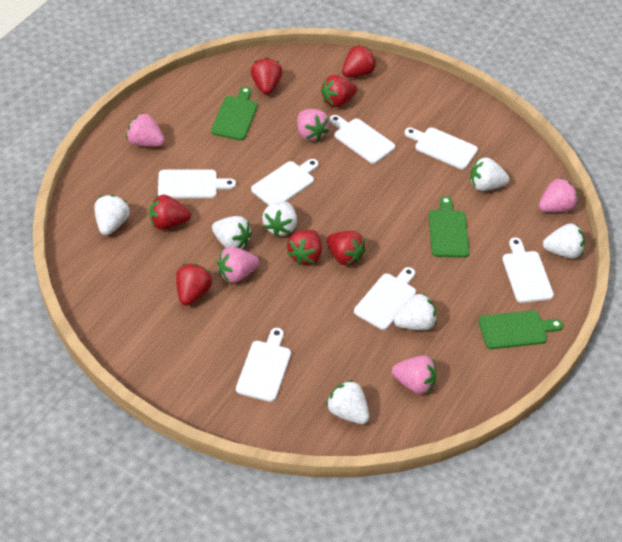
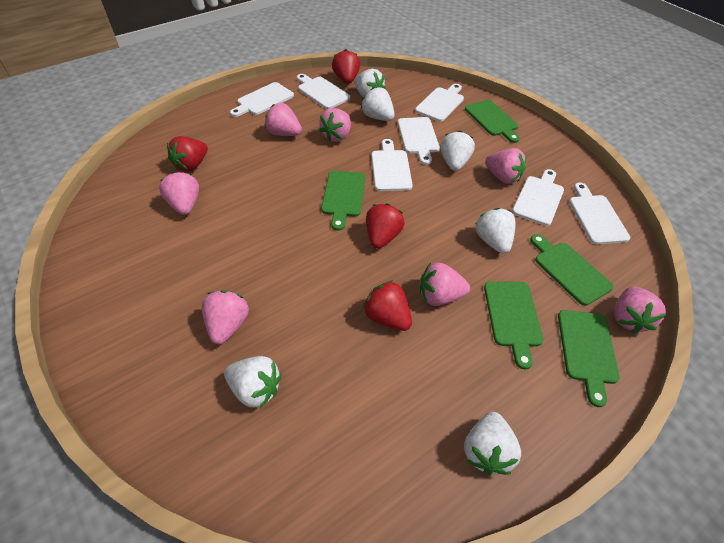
green cutting board: [211,87,258,140] [429,196,469,258] [478,310,563,349] = 3 -> [321,170,366,231] [465,100,520,143] [484,282,543,370] [530,234,614,306] [558,310,620,407] = 5
pink strawberry: [126,113,165,147] [217,247,259,283] [297,109,329,141] [392,355,437,394] [539,178,578,212] = 5 -> [159,172,199,215] [202,290,249,344] [265,103,302,136] [319,108,351,142] [420,262,470,306] [485,148,526,184] [614,287,666,333] = 7
red strawberry: [149,195,191,230] [176,264,212,306] [251,58,283,95] [287,230,322,265] [321,75,357,107] [327,231,366,266] [342,45,376,77] = 7 -> [167,136,208,172] [332,49,360,84] [363,280,412,331] [366,203,405,249] = 4
white strawberry: [94,195,130,235] [212,216,252,249] [262,201,297,237] [326,380,369,424] [394,293,437,330] [470,158,509,191] [543,223,585,259] = 7 -> [224,356,281,408] [354,69,386,97] [361,87,395,121] [440,131,475,171] [464,412,521,475] [476,208,516,254] = 6

